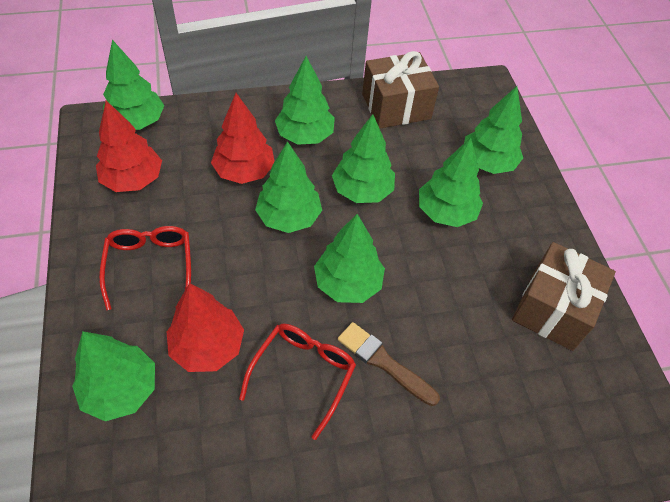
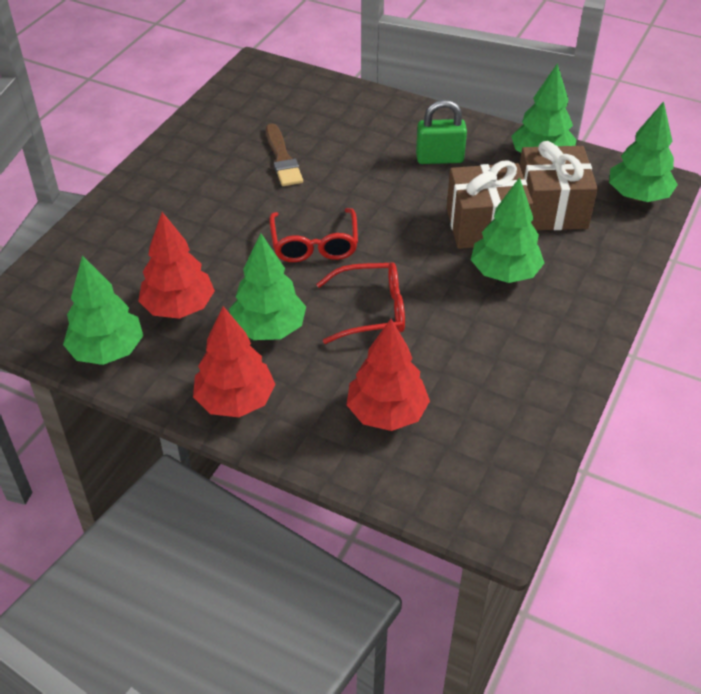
green padlock: none = 0 -> [416,100,467,164] = 1
green tree: [72,331,155,421] [103,40,164,130] [255,141,322,233] [275,56,335,145] [314,214,385,303] [332,114,395,203] [419,138,483,227] [464,86,523,174] = 8 -> [63,255,143,365] [229,233,306,340] [471,177,544,283] [511,63,576,153] [609,101,678,202] = 5

